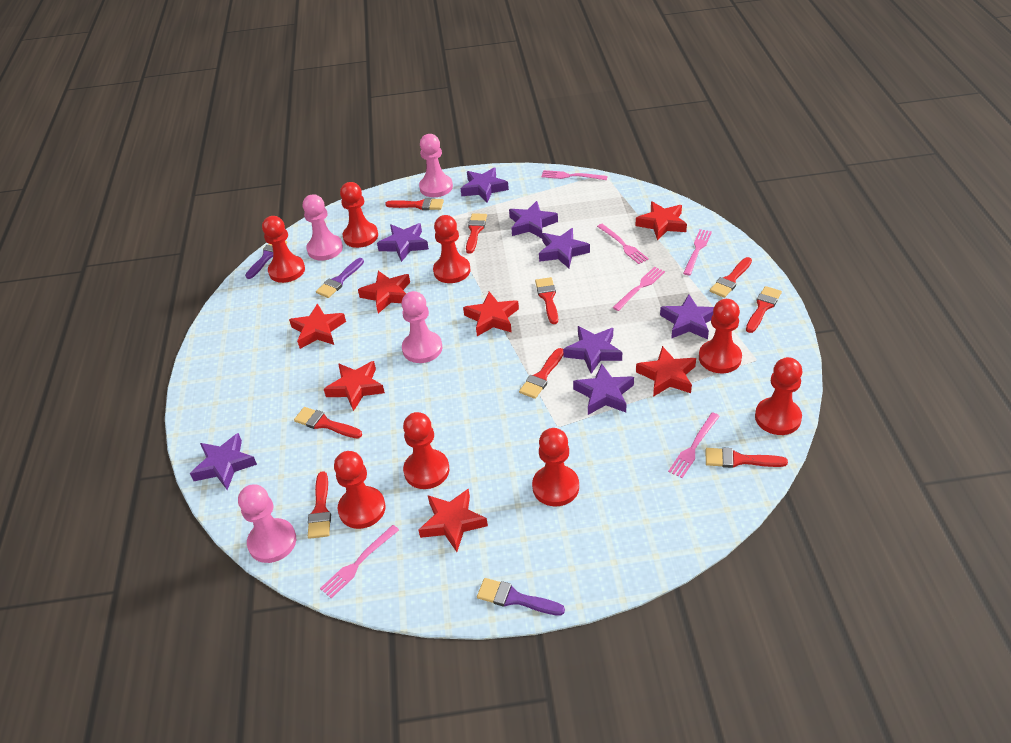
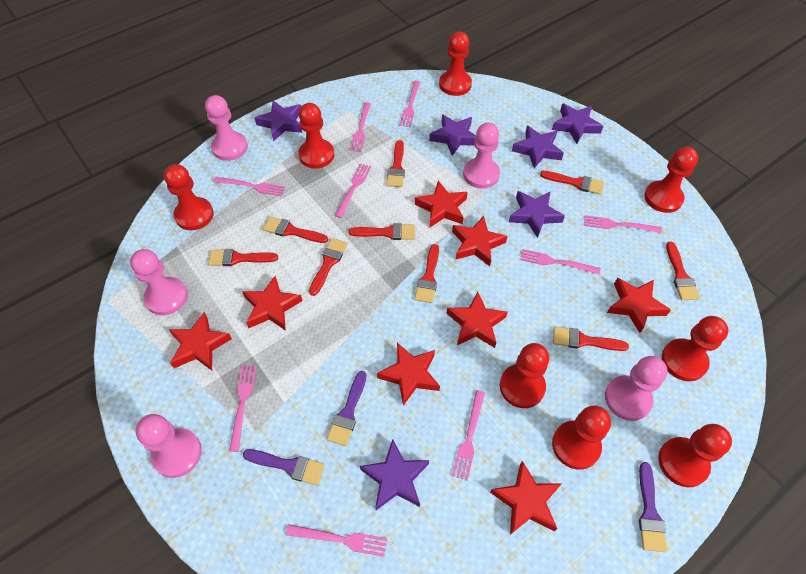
pink fork: [320,525,399,598] [541,170,608,180] [597,224,649,264] [612,267,665,311] [668,412,720,478] [683,229,712,275] = 6 -> [214,177,285,196] [229,365,256,452] [286,524,387,557] [335,163,371,218] [350,102,371,152] [399,81,420,127] [452,390,485,481] [520,249,600,274] [584,215,662,233] = 9
pink pawn: [238,485,296,563] [303,194,343,260] [401,291,442,363] [419,134,453,197] = 4 -> [130,249,188,315] [136,414,202,478] [205,95,248,161] [463,123,500,189] [605,356,667,421] = 5
purple star: [190,433,257,490] [377,223,429,262] [460,167,509,203] [509,201,558,238] [539,228,590,268] [563,326,622,374] [573,363,634,415] [660,294,714,339] = 8 -> [255,100,302,141] [360,439,429,510] [429,114,476,156] [509,191,565,238] [512,125,564,168] [552,103,603,144] = 6
red star: [289,303,346,349] [324,361,385,411] [358,271,410,313] [418,488,488,552] [463,292,519,336] [635,201,687,240] [636,346,696,397] = 7 -> [169,312,232,371] [242,276,302,331] [377,343,440,406] [415,181,468,227] [447,291,508,348] [452,215,508,266] [490,461,561,535] [607,278,671,333] = 8

